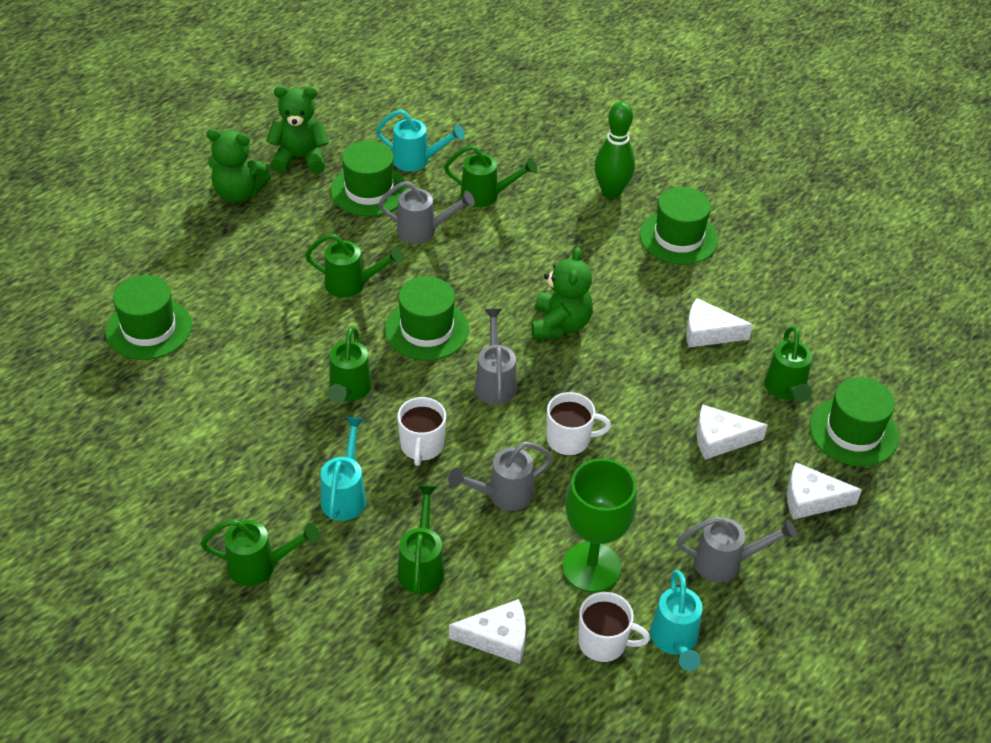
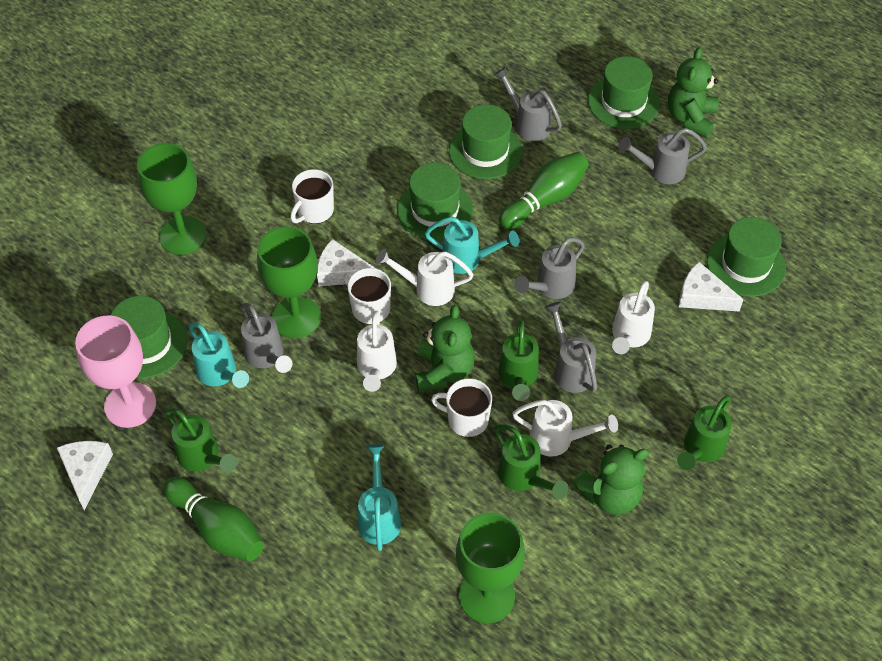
green bowling pin: [594,101,635,198] = 1 -> [163,477,264,561] [499,152,589,229] = 2
green goblet: [562,459,637,593] = 1 -> [137,143,207,255] [257,226,321,339] [456,512,525,623] = 3
green watering can: [201,519,320,586] [305,233,403,298] [327,327,372,403] [398,485,445,595] [444,145,537,207] [765,326,812,402] = 6 -> [165,408,237,472] [494,424,568,499] [498,319,539,401] [677,395,732,470] = 4
grey watering can: [378,181,475,243] [448,442,553,511] [475,309,517,405] [677,517,797,583] = 4 -> [241,303,292,373] [494,67,562,141] [514,237,585,299] [545,302,597,393] [618,128,707,184] = 5
pink goblet: none = 0 -> [75,315,156,428] = 1
white cheese: [449,599,526,664] [686,298,753,347] [697,404,768,460] [787,462,862,520] = 4 -> [57,441,113,510] [317,239,375,286] [679,262,744,311] = 3
white watering can: none = 0 -> [357,311,397,392] [376,249,474,306] [512,400,618,457] [612,281,655,354] = 4

